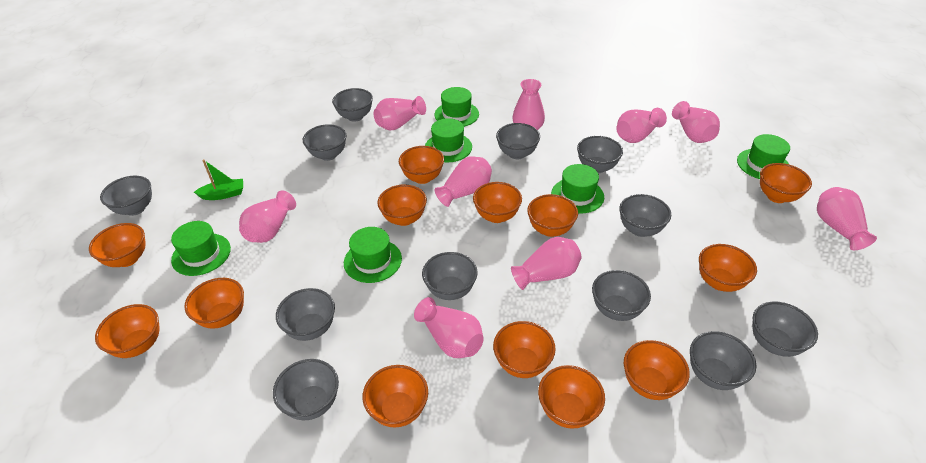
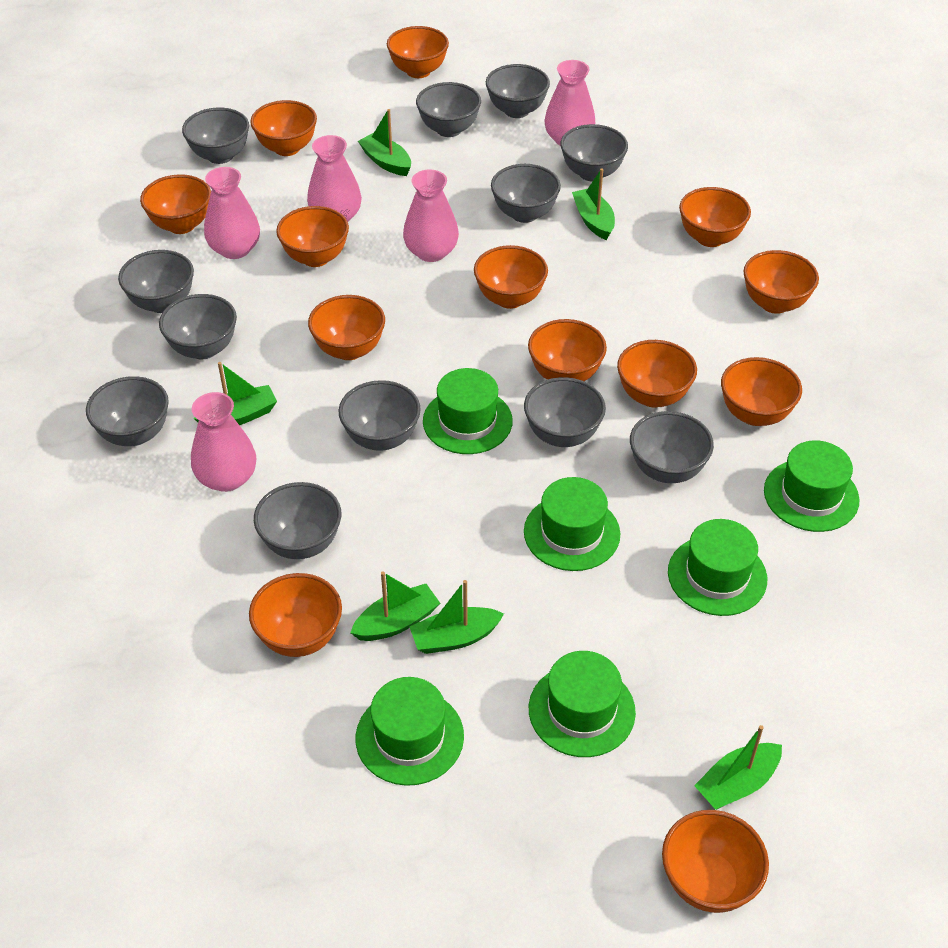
green boat: [194,160,243,200] = 1 -> [194,362,277,425] [350,571,440,641] [358,109,411,176] [409,580,504,654] [572,168,615,240] [694,725,782,810] = 6
pink vase: [239,190,296,243] [373,96,426,130] [414,297,484,358] [435,156,492,207] [511,237,582,290] [512,79,545,130] [616,108,667,143] [672,101,720,143] [817,187,877,250] = 9 -> [191,392,256,492] [204,167,260,259] [307,135,362,222] [403,170,459,262] [544,60,595,146] = 5

